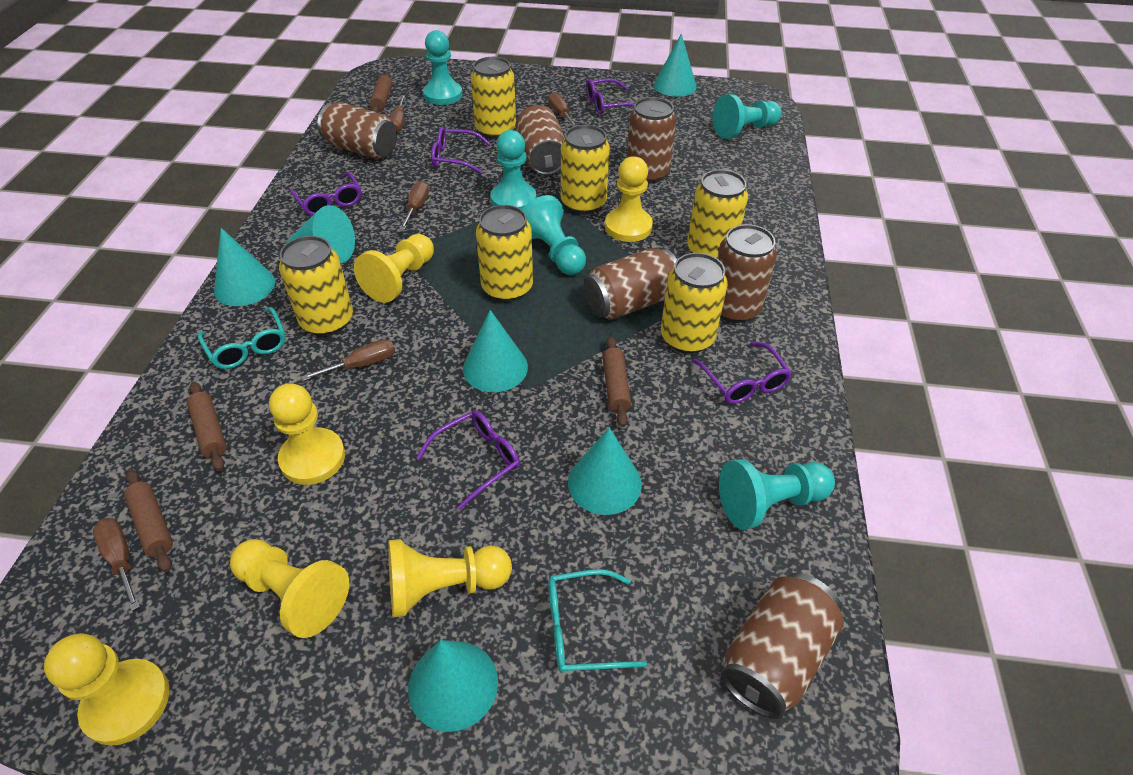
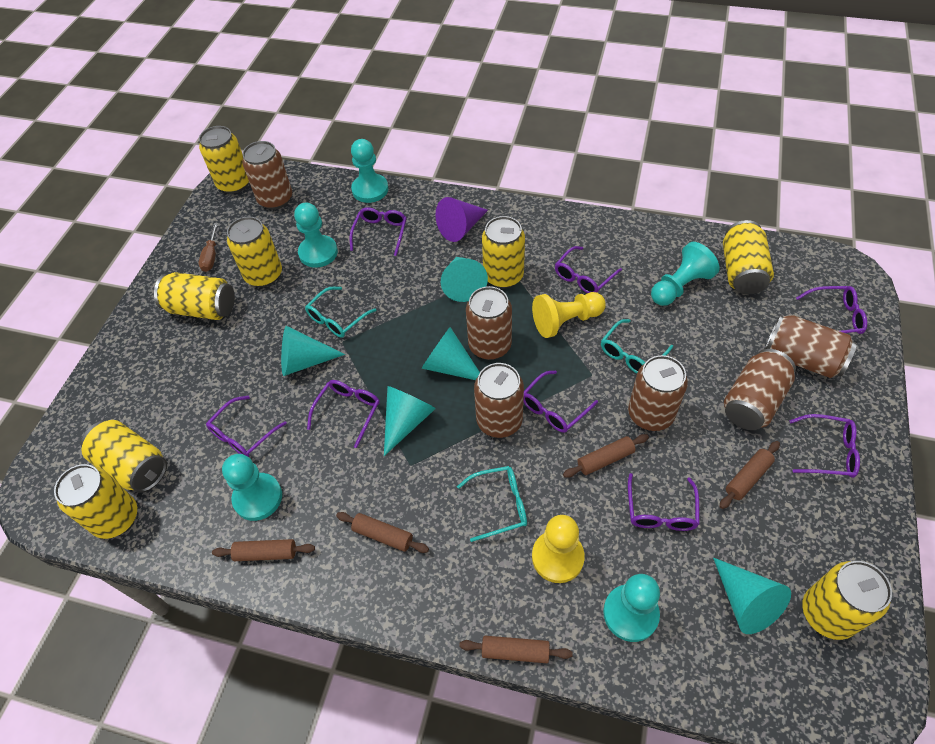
brown rolling pin: [124,469,173,572] [187,381,227,471] [370,73,392,113] [602,336,631,427] = 4 -> [212,539,315,561] [336,512,429,553] [459,636,573,663] [563,434,649,478] [719,441,780,509] = 5
brown screwdriver: [93,518,140,611] [301,339,395,381] [389,95,405,132] [399,181,429,230] [548,92,577,127] = 5 -> [199,223,218,272] = 1
purple cone: none = 0 -> [435,197,488,242] = 1
purple glasses: [290,172,361,216] [416,410,520,510] [431,127,491,174] [586,78,635,115] [693,342,792,404] = 5 -> [206,395,287,457] [307,380,380,448] [350,207,407,256] [523,371,598,433] [555,246,622,293] [628,473,700,531] [789,414,860,478] [796,286,867,334] = 8
turquoise cone: [214,228,275,306] [285,205,355,263] [408,640,498,732] [463,310,528,392] [568,428,642,515] [654,33,697,97] = 6 -> [281,326,345,376] [384,386,436,456] [421,327,480,380] [441,257,488,302] [713,557,791,634] = 5
turquoise glasses: [198,307,286,369] [548,569,647,673] = 2 -> [305,287,377,338] [457,466,527,542] [601,319,673,373] = 3
yellow can: [279,236,353,336] [471,57,516,139] [476,205,533,302] [561,125,610,214] [661,253,728,354] [687,170,748,258] = 6 -> [54,464,137,539] [81,420,167,493] [154,272,235,320] [199,126,249,194] [227,216,282,287] [482,216,525,288] [723,220,774,294] [802,561,892,640] = 8
yellow pawn: [44,633,169,746] [230,539,349,638] [269,383,345,485] [354,234,434,303] [388,539,512,617] [605,156,653,242] = 6 -> [532,292,606,338] [532,515,585,583] = 2

